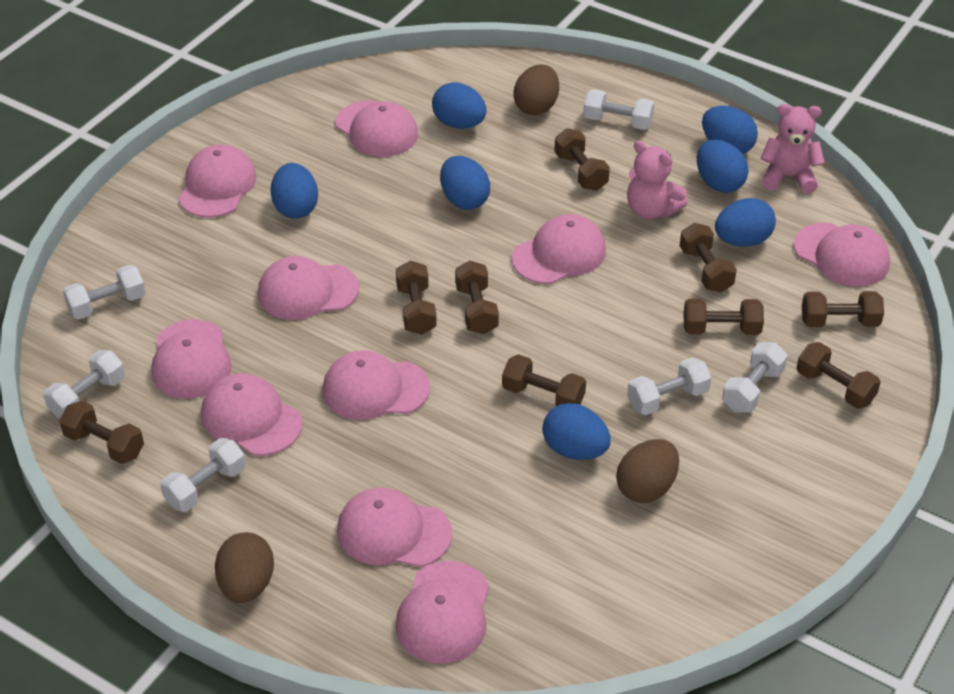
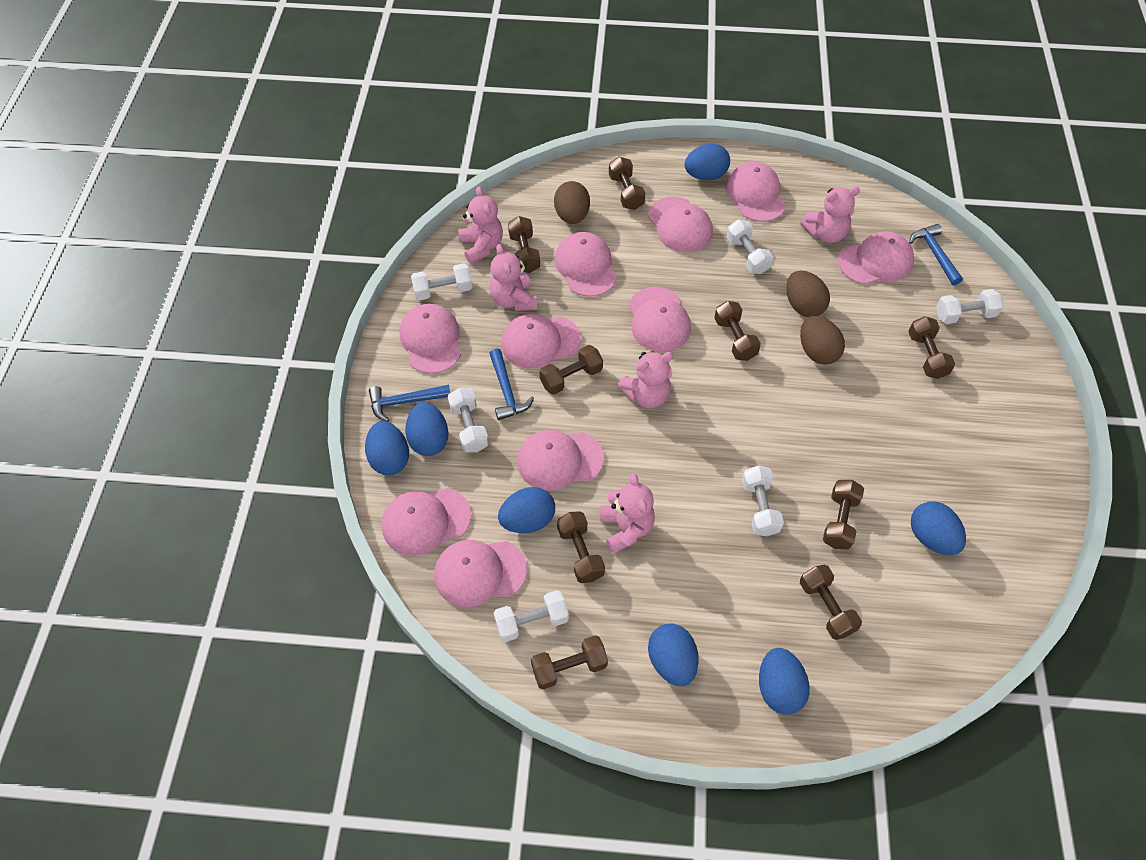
blue hammer: none = 0 -> [369,384,450,422] [489,349,534,420] [909,224,963,285] = 3
pink teddy bear: [627,141,687,219] [760,104,825,193] = 2 -> [458,187,503,264] [489,244,537,311] [600,473,655,554] [617,351,673,408] [800,187,860,243] = 5

